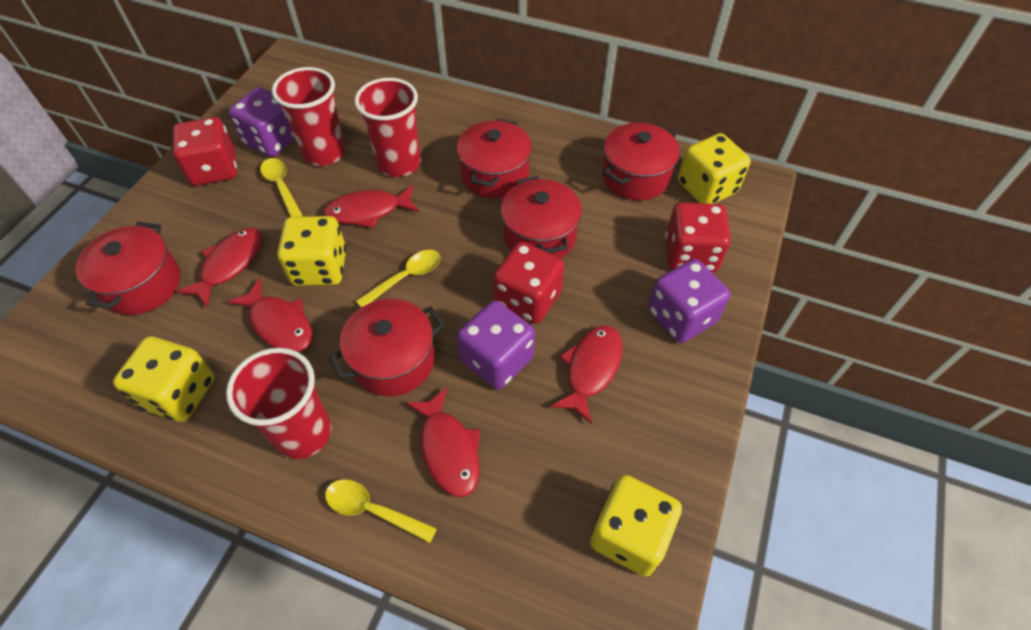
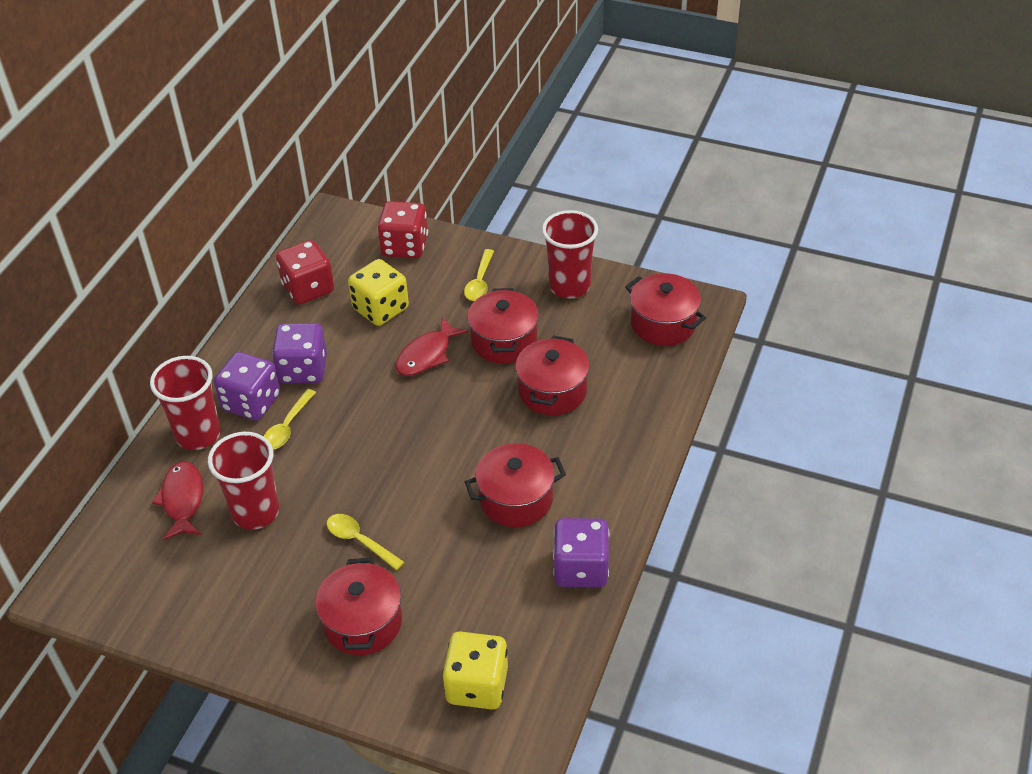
red dice: [173,117,237,186] [493,241,564,324] [665,202,730,272] = 3 -> [276,240,334,304] [378,201,428,258] = 2
red fish: [176,228,263,308] [227,278,313,352] [323,185,419,228] [406,387,480,497] [550,325,623,424] = 5 -> [152,461,203,540] [395,317,468,376] = 2
yellow dice: [113,336,215,422] [277,216,346,286] [590,475,682,576] [678,133,751,204] = 4 -> [348,259,409,326] [442,631,508,710] = 2

